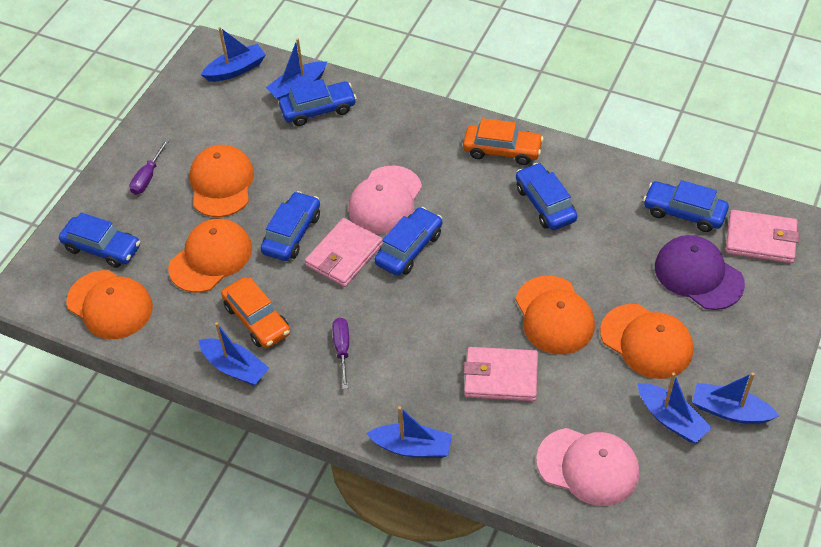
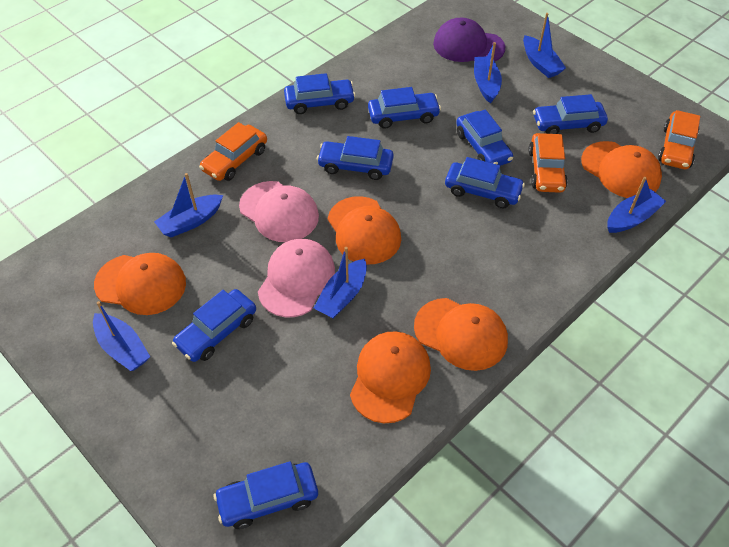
blue car: [59,213,140,268] [261,191,320,261] [279,79,356,126] [374,207,442,276] [516,163,577,230] [643,180,729,232] = 6 -> [172,289,256,362] [214,461,318,529] [284,73,355,114] [317,136,394,180] [368,87,441,129] [445,157,525,208] [456,110,513,166] [533,94,608,134] = 8
orange car: [221,277,290,348] [463,118,543,165] = 2 -> [199,122,267,181] [528,133,568,193] [658,110,700,169] = 3
pink wallet: [305,218,383,287] [464,347,538,401] [726,210,799,263] = 3 -> none = 0
purple screwdriver: [130,139,169,195] [332,318,349,389] = 2 -> none = 0

